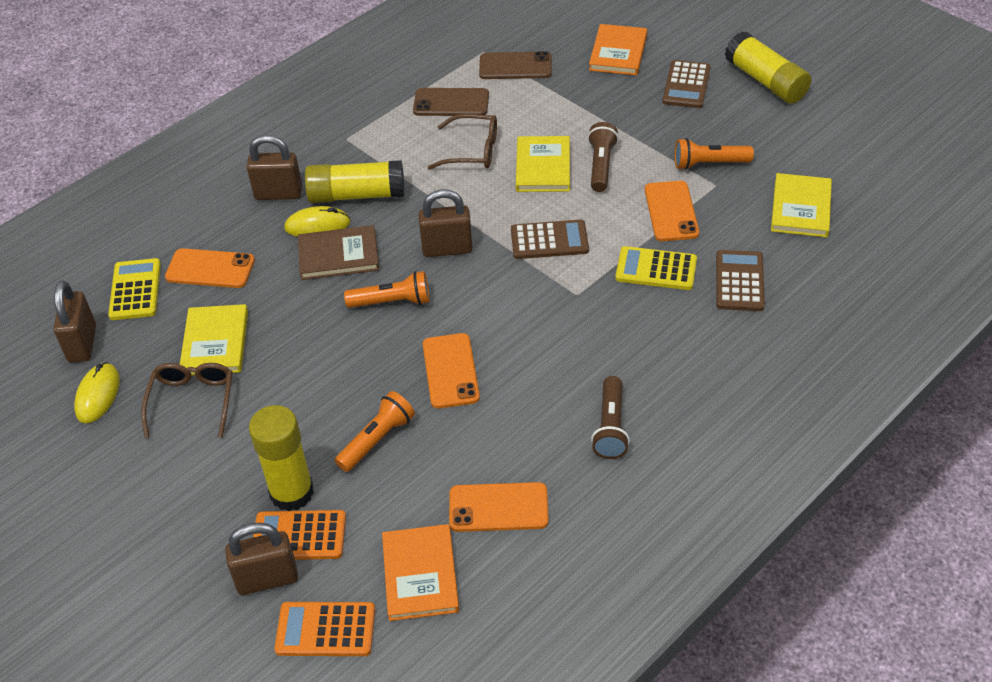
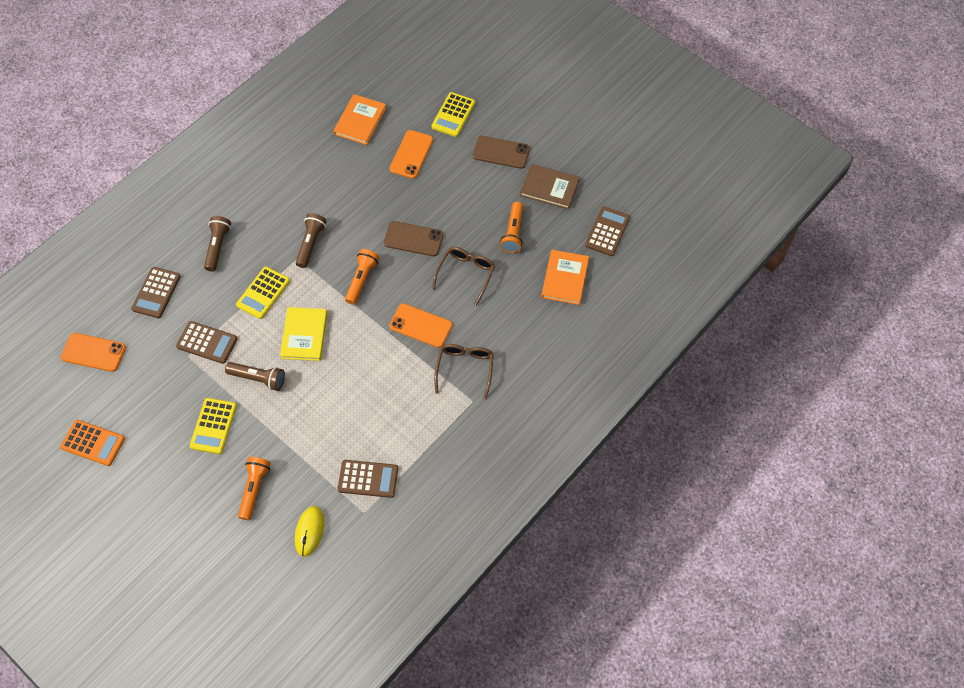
brown calculator: [511,219,589,259] [662,60,711,108] [716,250,765,311] = 3 -> [131,267,181,318] [176,321,237,364] [338,460,398,498] [585,206,630,256] = 4
brown flashlight: [588,122,619,192] [591,376,630,459] = 2 -> [204,216,231,272] [225,362,285,391] [296,213,327,268] = 3
brown padlock: [54,280,96,363] [225,522,298,595] [247,135,302,200] [418,189,473,257] = 4 -> none = 0
orange calculator: [253,510,346,560] [274,602,375,656] = 2 -> [60,420,125,466] = 1
orange phone: [165,248,255,288] [423,333,480,408] [449,482,549,532] [645,181,699,241] = 4 -> [61,333,126,372] [389,130,433,179] [389,303,453,348] = 3
yellow book: [180,304,248,375] [516,136,570,192] [771,173,832,237] = 3 -> [280,307,327,361] = 1
yellow calculator: [108,258,161,320] [615,246,697,290] = 2 -> [190,398,237,454] [236,266,290,319] [431,92,475,137] = 3
yellow glue stick: [249,405,314,511] [305,160,404,203] [725,31,811,104] = 3 -> none = 0
yellow mouse: [74,362,120,423] [284,206,351,237] = 2 -> [295,506,324,557] = 1

